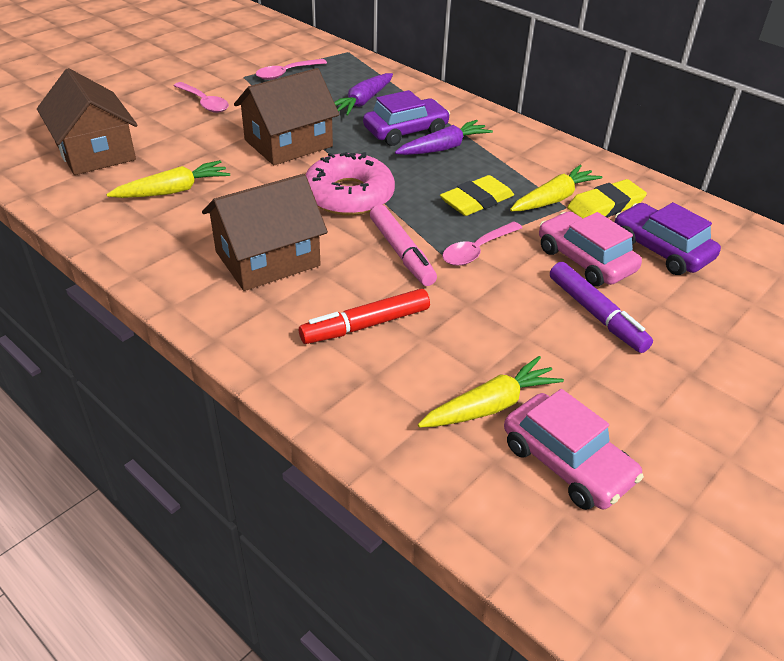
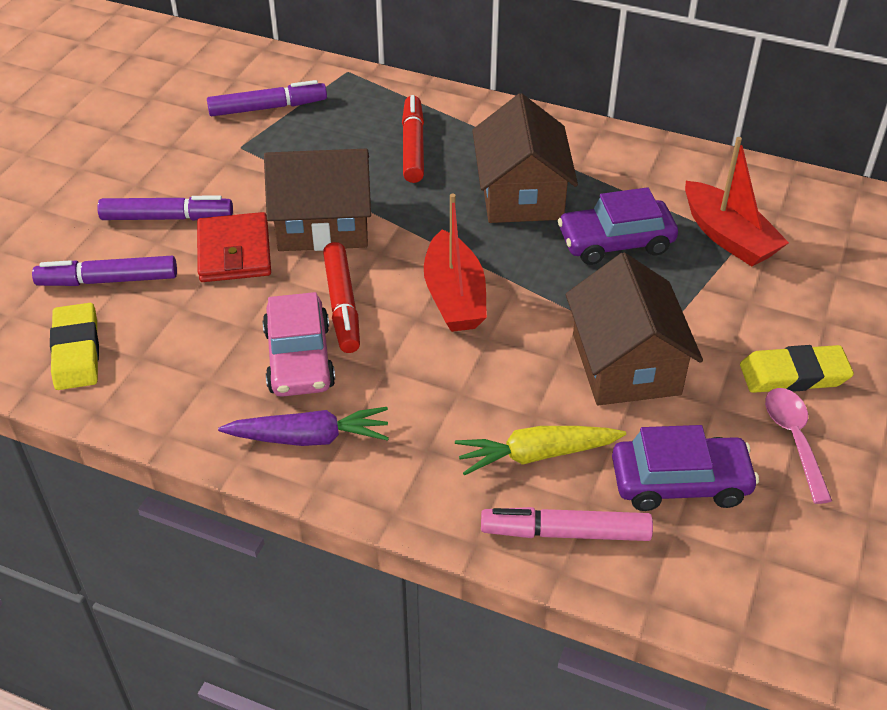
pink car: [504,389,644,510] [539,211,642,286] = 2 -> [262,292,335,397] = 1
pink donut: [305,152,395,216] = 1 -> none = 0
pink spoon: [174,82,229,113] [256,59,327,80] [442,221,522,266] = 3 -> [765,388,832,504] = 1
purple carrot: [334,73,393,116] [395,120,493,155] = 2 -> [218,407,389,446] = 1
purple marker: [550,262,653,353] = 1 -> [32,256,177,286] [97,195,233,221] [207,80,327,116] = 3
red boat: none = 0 -> [424,193,487,332] [685,137,789,267] = 2
red marker: [299,289,430,344] = 1 -> [323,242,360,353] [402,95,424,183] = 2
red wallet: none = 0 -> [197,212,271,282] = 1
yellow carrot: [106,160,230,198] [418,356,564,427] [510,165,603,211] = 3 -> [455,426,626,475] = 1

